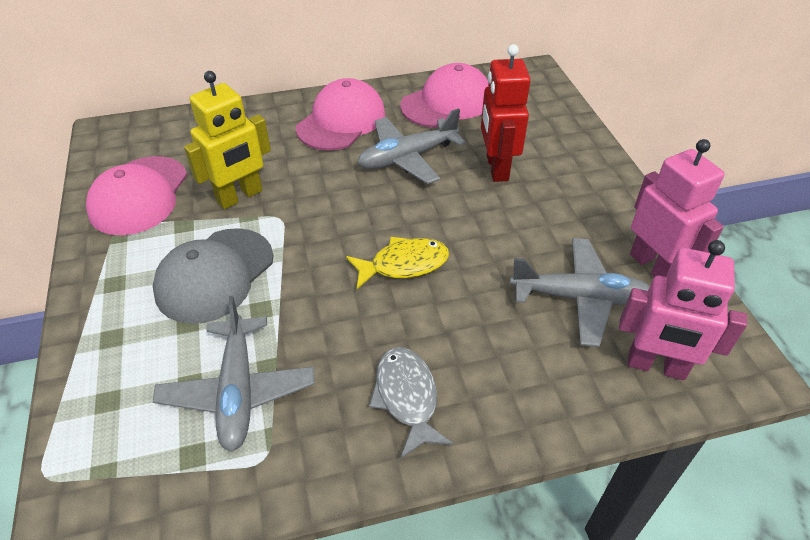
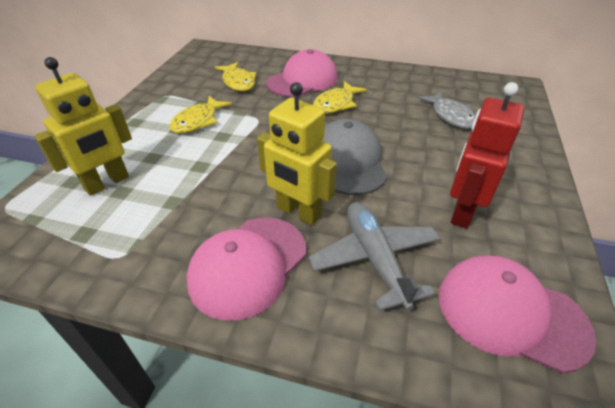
grey plane: [153,296,315,452] [358,108,466,184] [510,238,649,347] = 3 -> [309,202,441,311] = 1
pink robot: [619,240,747,380] [630,139,725,277] = 2 -> none = 0
yellow fish: [346,237,449,289] = 1 -> [170,96,232,134] [215,62,257,91] [313,81,367,114] = 3
yellow robot: [184,71,271,209] = 1 -> [34,57,132,196] [257,82,337,226] = 2

